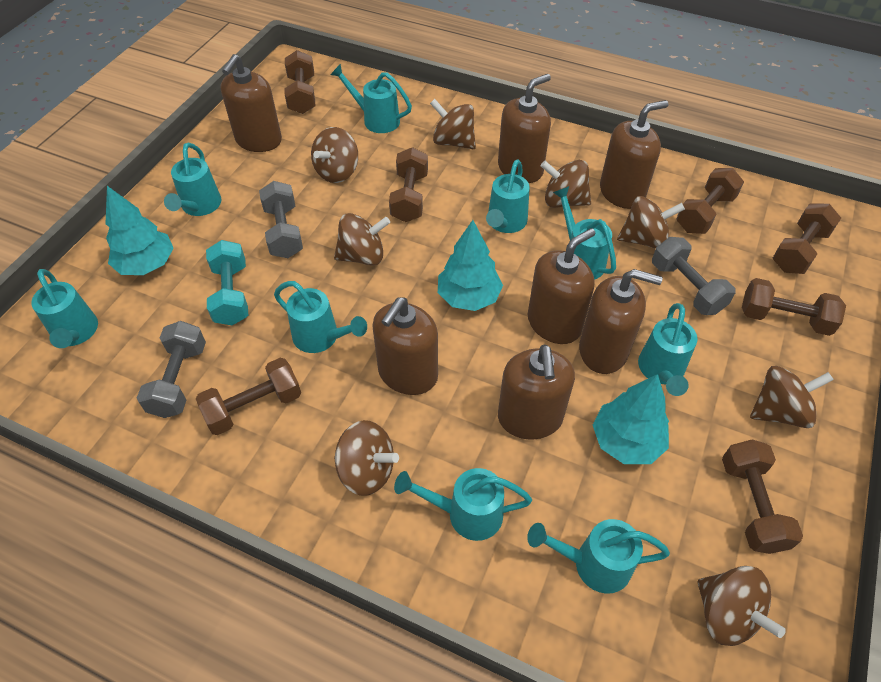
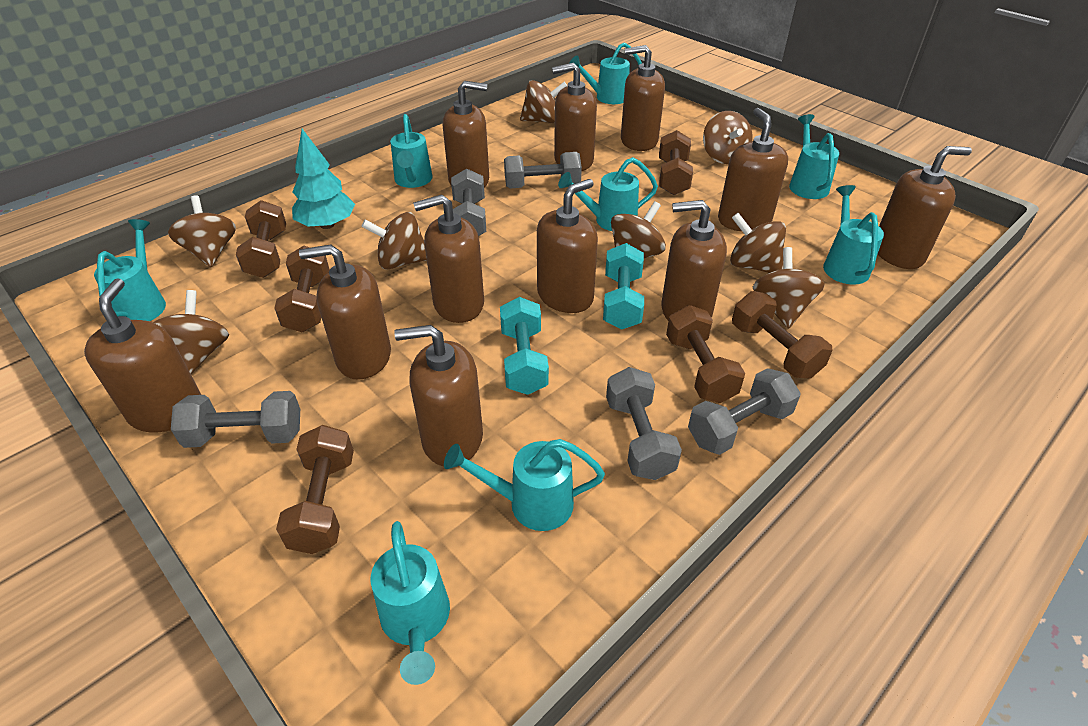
brown dumbbell: [196,358,301,435] [285,50,315,114] [389,147,428,222] [677,168,744,234] [722,440,803,554] [742,278,846,336] [773,203,841,274] = 7 -> [236,200,286,278] [274,246,330,332] [276,425,354,554] [659,130,693,195] [666,305,745,403] [732,291,833,379] = 6
brown soap dispenser: [220,54,282,152] [372,297,438,395] [498,74,551,183] [498,345,575,440] [528,228,596,344] [579,269,663,374] [600,100,668,209] = 7 -> [84,278,201,433] [299,244,391,380] [394,325,483,467] [413,194,484,323] [443,81,489,187] [537,179,598,313] [552,63,597,171] [621,45,665,151] [661,200,727,321] [718,108,788,231] [878,146,972,269] = 11
grey dumbbell: [137,321,206,418] [259,181,303,258] [652,237,736,315] = 3 -> [171,391,300,448] [451,168,486,236] [504,152,582,188] [606,367,682,480] [688,368,801,455] = 5
turquoise dumbbell: [206,240,248,325] = 1 -> [500,297,549,395] [603,243,644,330] = 2
turquoise tree: [105,186,174,275] [438,220,503,311] [593,374,669,464] = 3 -> [292,129,355,229] = 1
turquoise watering can: [31,269,98,348] [164,143,222,216] [274,281,367,353] [330,64,412,133] [394,468,532,541] [486,159,530,233] [527,519,670,594] [553,186,616,280] [638,303,697,396] = 9 -> [94,219,166,321] [371,521,450,685] [390,114,433,188] [444,439,605,531] [558,157,658,231] [570,42,642,104] [789,114,839,199] [823,185,884,285] = 8

